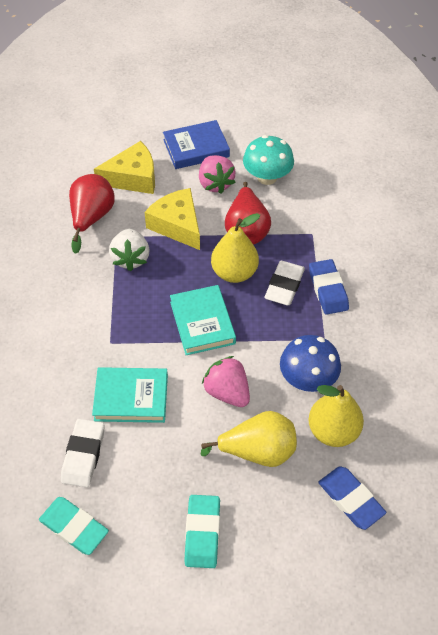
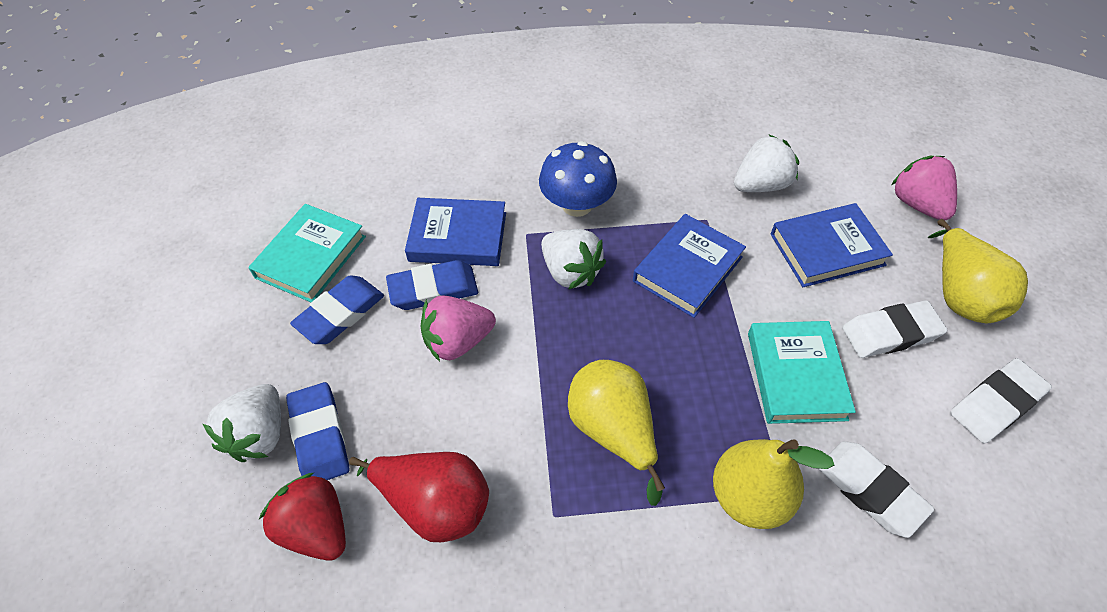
blue book: [163,120,230,169] = 1 -> [405,198,506,266] [633,214,746,318] [771,203,893,287] = 3
blue eraser: [309,259,349,315] [318,466,386,530] = 2 -> [286,382,349,480] [290,275,384,344] [386,260,478,310] = 3
red pear: [69,174,115,254] [225,182,271,245] = 2 -> [349,452,489,542] = 1
red strawberry: none = 0 -> [259,473,346,560] = 1
turquoise eraser: [39,497,109,555] [184,495,220,568] = 2 -> none = 0
turquoise mushroom: [243,135,294,185] = 1 -> none = 0
white eraser: [61,419,104,488] [264,261,305,305] = 2 -> [819,441,934,538] [843,300,947,358] [950,358,1052,443] = 3
white strawberry: [109,229,149,271] = 1 -> [203,384,281,462] [541,229,606,290] [734,135,799,192] = 3
yellow cheese: [94,141,155,194] [144,188,200,250] = 2 -> none = 0

